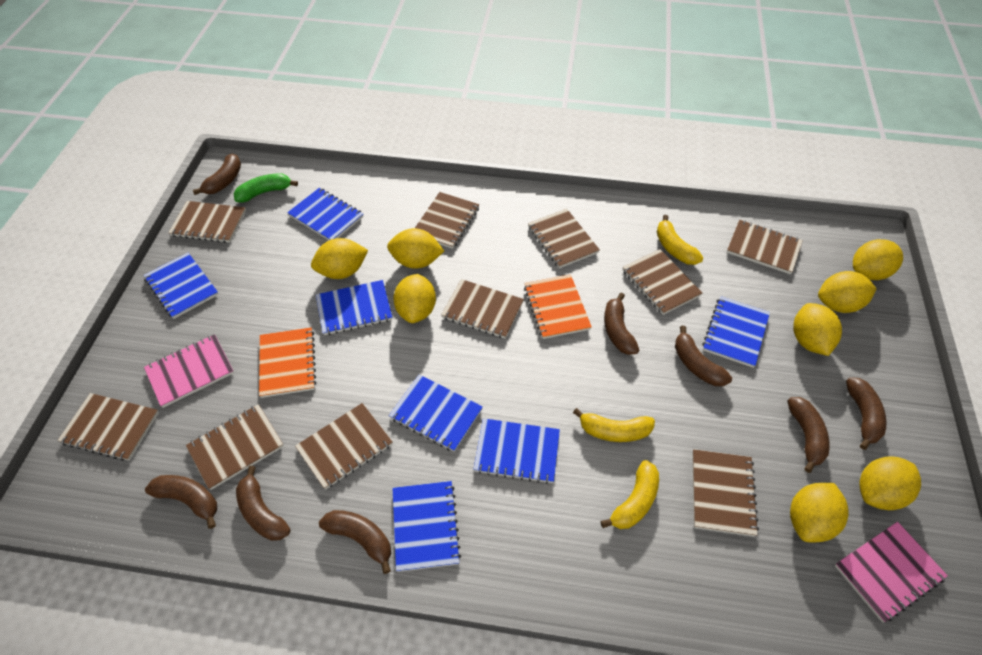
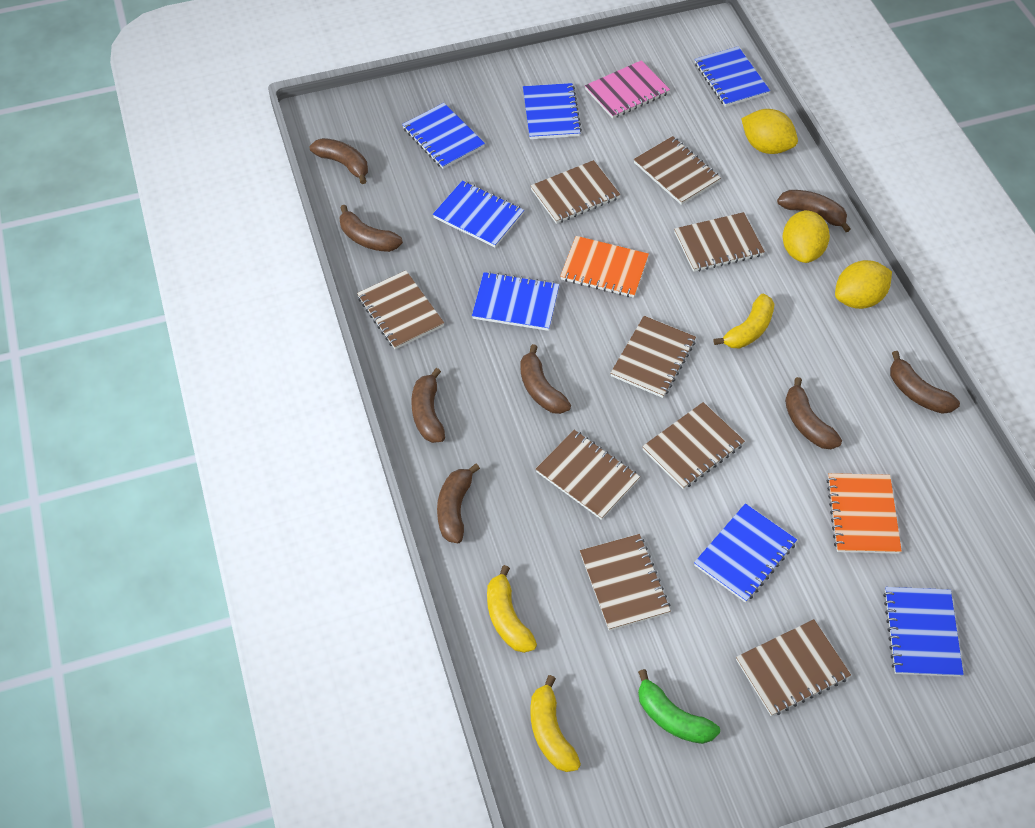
brown notebook: [57,393,159,461] [168,201,246,243] [186,404,284,490] [295,403,393,490] [415,192,479,249] [441,279,524,339] [528,209,600,268] [622,249,702,315] [692,449,759,537] [727,220,803,274] = 10 -> [357,270,444,349] [530,160,620,224] [536,430,640,520] [580,534,671,631] [611,316,696,398] [634,136,721,205] [642,402,745,489] [674,212,765,272] [736,619,851,716] = 9
pink notebook: [144,334,234,408] [835,522,948,622] = 2 -> [585,60,670,119] = 1
yellow lemon: [311,238,368,279] [387,228,444,269] [393,274,436,323] [790,483,849,542] [793,303,842,356] [818,271,877,313] [853,239,903,280] [859,456,921,510] = 8 -> [741,109,798,154] [782,210,830,263] [835,260,892,309] = 3

